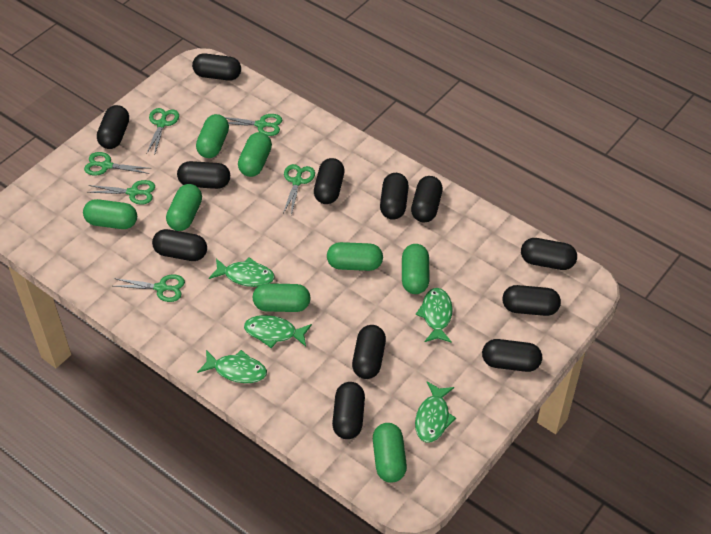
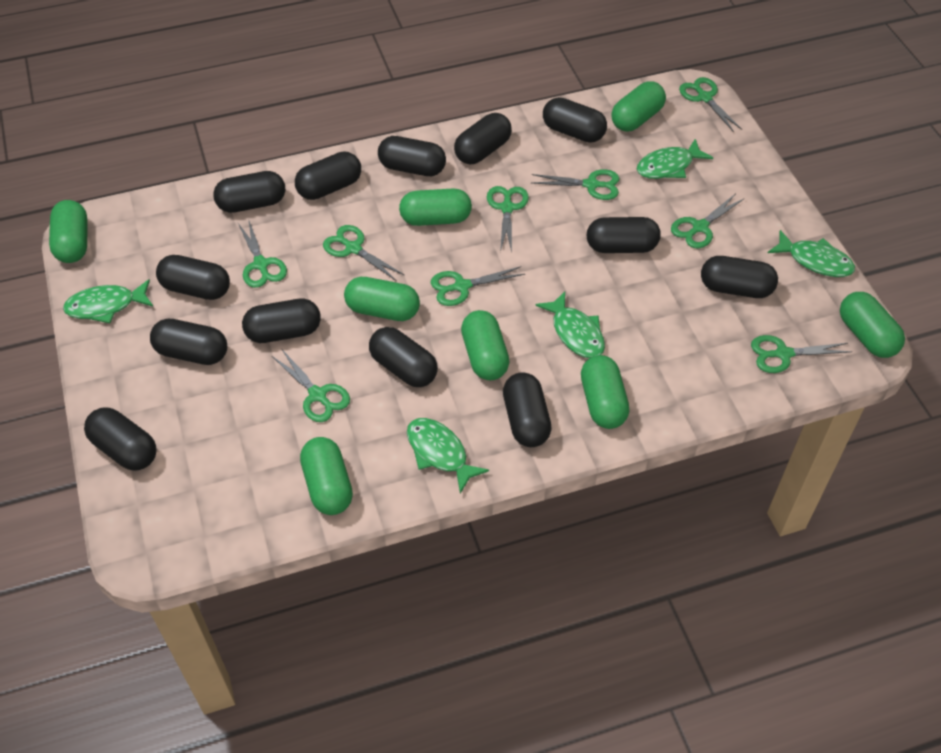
black capsule: [97,105,129,149] [152,229,207,261] [177,161,230,189] [192,54,241,81] [314,158,345,204] [332,382,365,439] [352,325,386,379] [380,173,409,220] [411,176,443,223] [482,339,542,372] [502,285,561,316] [521,238,577,270] = 12 -> [84,407,156,471] [150,319,227,365] [156,255,230,300] [213,171,285,213] [242,299,321,343] [295,151,361,200] [369,327,438,387] [378,136,446,176] [454,113,512,164] [503,372,552,447] [543,97,607,143] [587,217,661,253] [701,256,778,298] = 13
green scissors: [84,152,152,175] [87,180,155,205] [114,275,185,302] [147,108,179,156] [225,114,282,136] [283,164,315,215] = 6 -> [238,219,287,288] [272,350,350,422] [323,225,404,281] [431,266,525,306] [487,186,529,253] [532,169,619,200] [671,193,745,248] [679,77,742,132] [751,335,852,373] = 9

